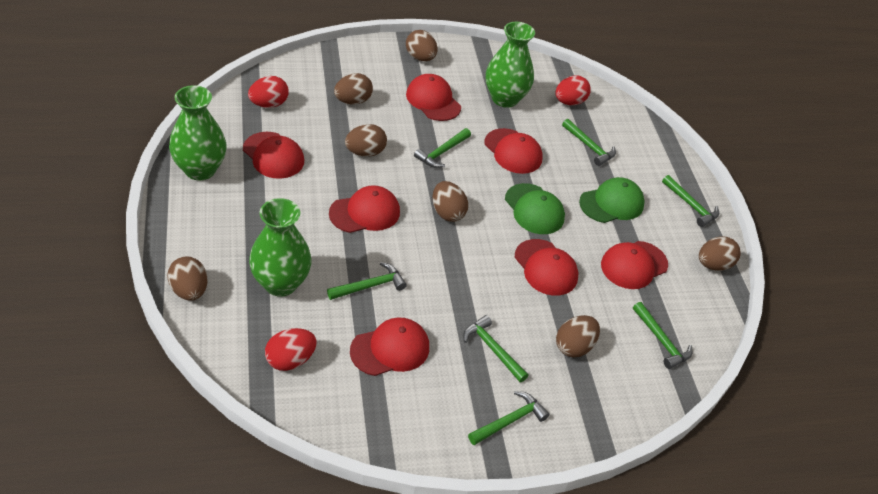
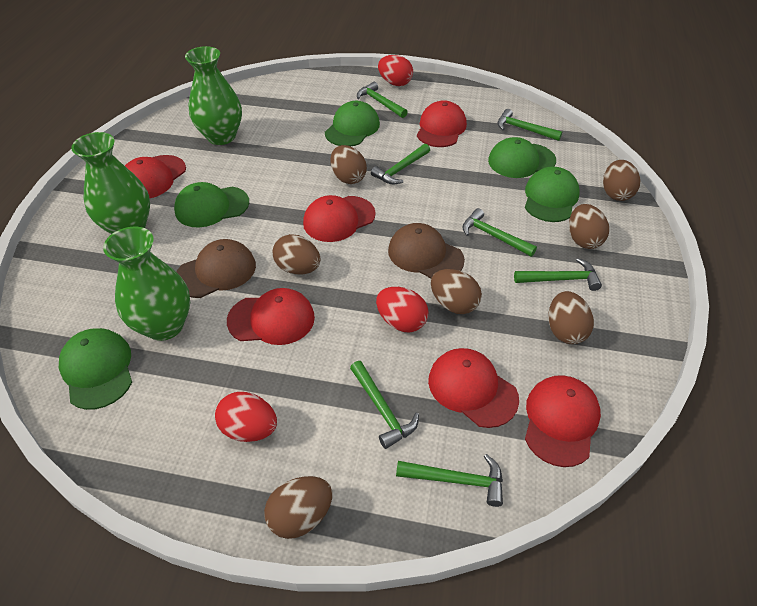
brown cap: none = 0 -> [176,239,256,298] [388,223,465,278] = 2
green cap: [505,183,565,234] [579,177,645,223] = 2 -> [59,328,132,410] [174,182,249,228] [325,101,380,146] [488,137,556,178] [525,167,580,222] = 5
red cap: [243,132,304,179] [329,185,400,233] [350,317,429,376] [406,74,461,121] [484,128,543,174] [515,239,579,296] [601,241,668,289] = 7 -> [125,155,186,199] [227,288,315,345] [303,195,376,242] [417,100,467,147] [428,348,519,428] [525,375,601,467] = 6

